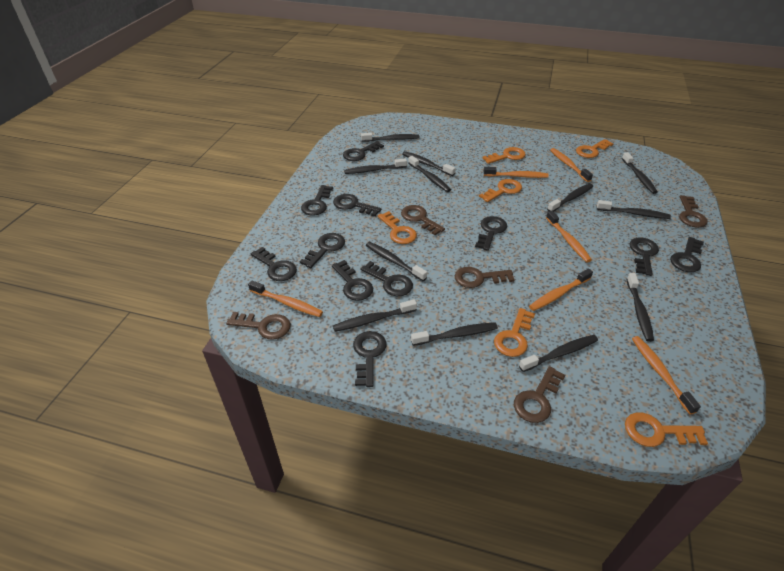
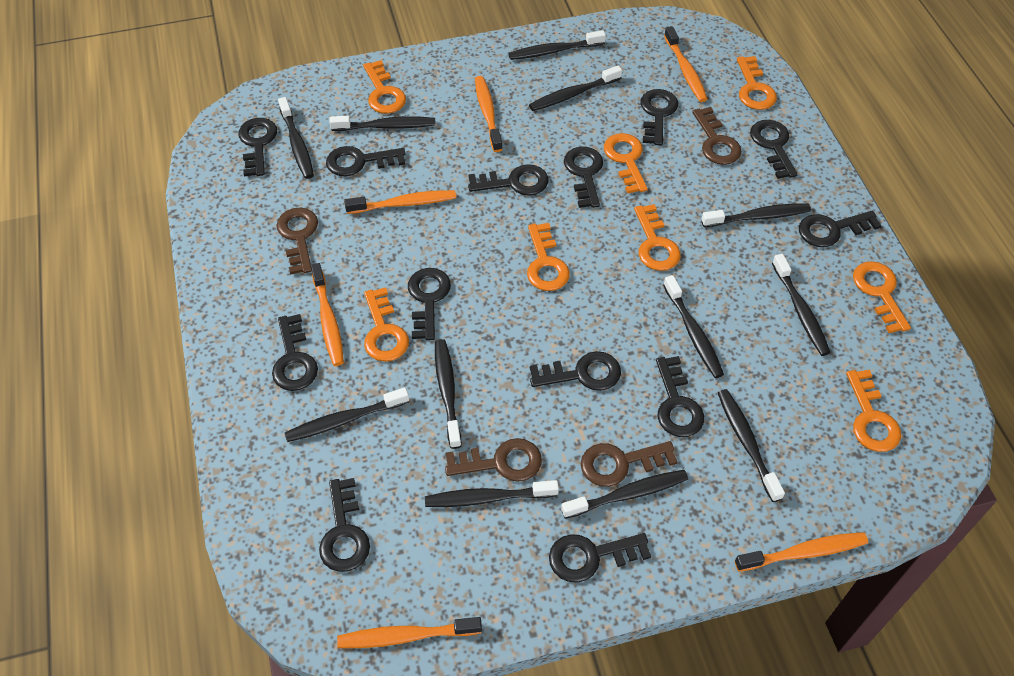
black key: [251,247,297,281] [299,233,345,268] [301,185,333,216] [332,260,373,301] [333,194,382,217] [343,141,384,161] [353,331,386,387] [360,261,413,296] [475,216,507,251] [630,237,659,276] [670,237,704,272] = 11 -> [238,118,277,176] [272,314,318,391] [319,478,370,572] [326,146,405,176] [408,268,451,340] [468,164,549,195] [530,351,621,391] [549,533,651,583] [564,147,603,208] [640,89,678,146] [656,356,704,437] [750,120,798,179] [799,211,882,247] = 13
brown key: [226,312,291,340] [401,205,445,235] [455,267,515,288] [514,366,565,423] [679,195,708,228] = 5 -> [276,208,318,275] [445,438,542,482] [581,441,677,487] [692,107,742,165] = 4
orange key: [378,211,417,244] [479,179,522,202] [482,147,526,164] [494,308,535,357] [576,139,614,158] [625,412,708,447] = 6 -> [363,60,406,114] [364,287,409,362] [527,223,570,291] [604,133,648,193] [634,204,681,271] [737,56,777,110] [846,370,901,452] [853,261,911,333] = 8

